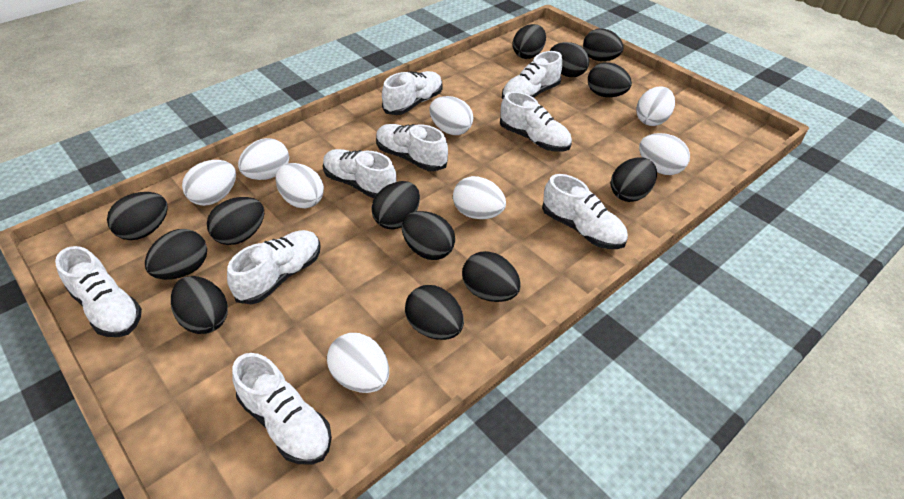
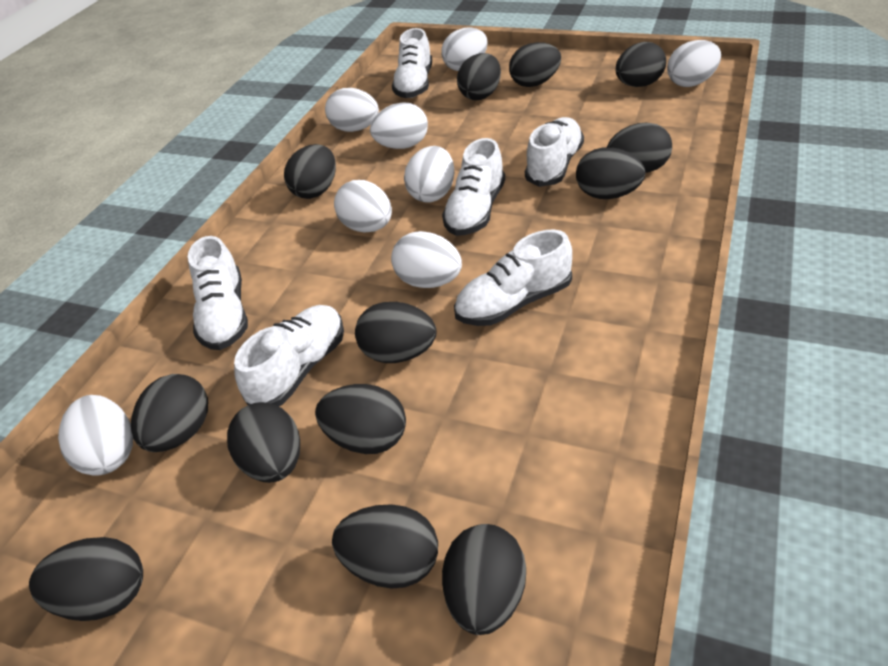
white shoe: [55,246,142,337] [227,230,321,304] [232,353,332,465] [323,149,397,199] [376,124,448,171] [382,71,442,115] [500,91,572,152] [502,51,563,99] [542,174,628,249] = 9 -> [188,236,248,350] [234,305,344,406] [392,28,432,98] [442,138,505,236] [454,230,572,326] [525,117,584,187] = 6

